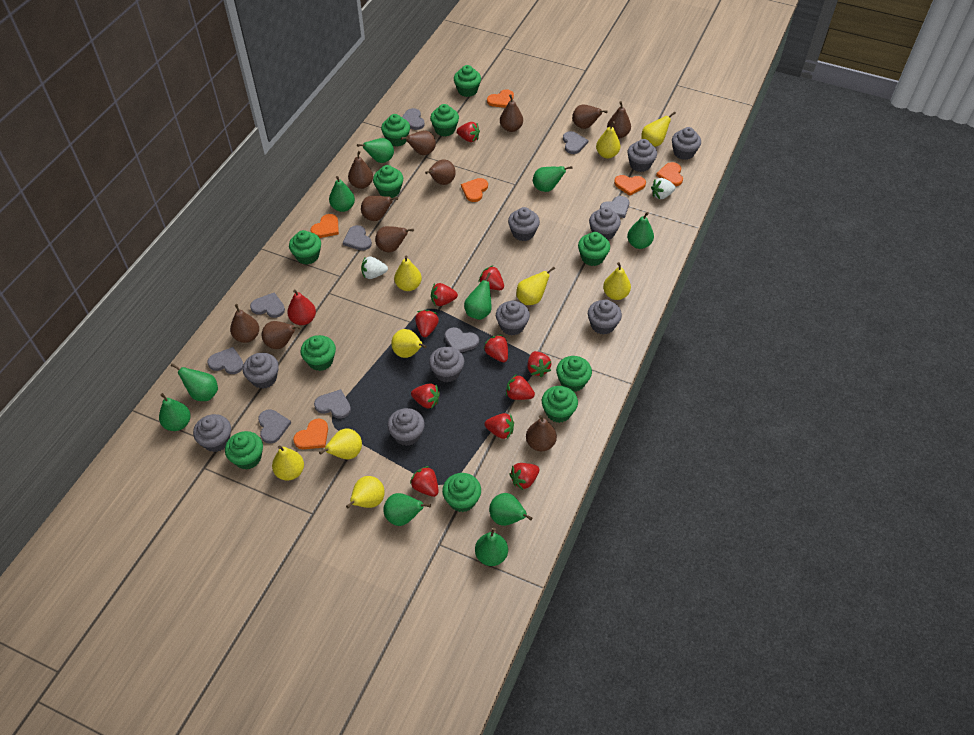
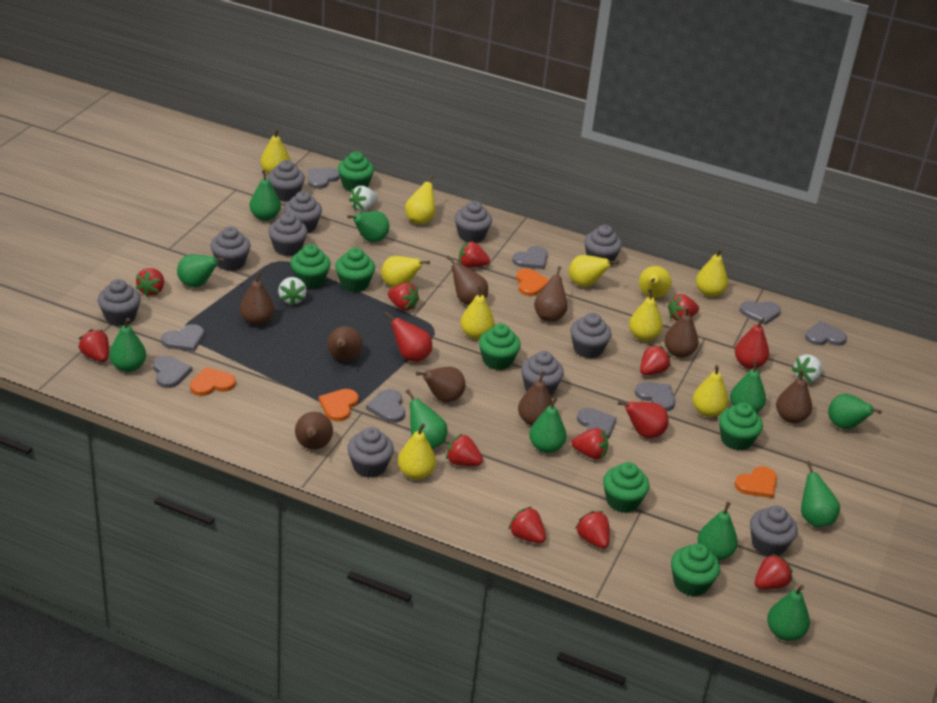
brown pear: [230,304,259,343] [262,321,301,349] [348,151,373,189] [361,196,398,221] [375,226,414,252] [401,131,436,155] [425,160,456,185] [500,94,523,132] [526,415,557,451] [572,105,608,129] [607,101,631,138] = 11 -> [240,271,274,325] [295,412,333,450] [327,326,363,361] [416,367,465,402] [446,255,488,305] [518,371,553,426] [534,266,567,322] [664,307,699,358] [776,369,812,423] = 9
green cupcake: [225,431,263,470] [289,230,321,265] [301,335,336,371] [373,165,403,198] [381,114,410,147] [430,104,459,137] [442,473,481,512] [454,65,481,97] [542,386,578,423] [556,356,592,392] [578,232,610,266] = 11 -> [291,244,331,289] [335,248,375,292] [338,151,374,192] [479,324,521,370] [603,462,650,513] [671,543,720,597] [719,402,763,451] = 7
green pear: [159,393,191,431] [171,363,218,401] [329,176,355,212] [357,138,394,163] [383,493,431,526] [464,272,492,320] [475,528,508,566] [489,493,532,526] [533,166,572,192] [627,212,654,249] = 10 -> [109,318,146,372] [177,254,225,287] [250,170,281,221] [347,211,389,242] [406,389,447,449] [529,397,567,453] [697,502,738,560] [730,361,766,412] [767,585,810,641] [801,461,840,527] [828,394,882,429] = 11
grey cupcake: [193,414,231,452] [243,353,279,389] [387,408,425,446] [429,347,464,382] [496,300,530,336] [508,207,540,241] [588,299,622,335] [589,207,621,240] [627,139,657,172] [672,127,701,160] = 10 -> [98,279,141,326] [211,227,251,271] [268,160,305,202] [269,213,308,256] [284,191,322,234] [347,427,394,478] [455,201,492,243] [521,351,564,396] [570,313,612,358] [584,225,622,264] [750,506,798,557] = 11
orange heart: [293,419,328,449] [310,214,339,238] [461,178,488,202] [487,89,514,108] [614,175,646,196] [656,162,683,186] = 6 -> [190,367,236,396] [318,389,359,421] [516,269,549,296] [734,466,777,498] = 4
red pear: [287,290,316,325] = 1 -> [384,312,432,362] [618,401,668,438] [735,318,769,369] = 3
white strawberry: [361,256,388,279] [651,178,675,199] = 2 -> [278,277,307,306] [349,186,378,211] [792,354,823,383] = 3
yellow pear: [272,446,304,481] [319,428,362,459] [346,476,385,508] [391,329,427,358] [394,255,422,291] [516,267,555,305] [596,121,621,158] [603,262,631,300] [641,111,676,147] = 9 -> [260,128,291,174] [381,256,430,287] [398,423,436,480] [405,174,435,225] [460,286,494,339] [569,255,619,287] [629,289,663,341] [639,266,672,298] [693,365,729,417] [696,248,728,297] = 10

